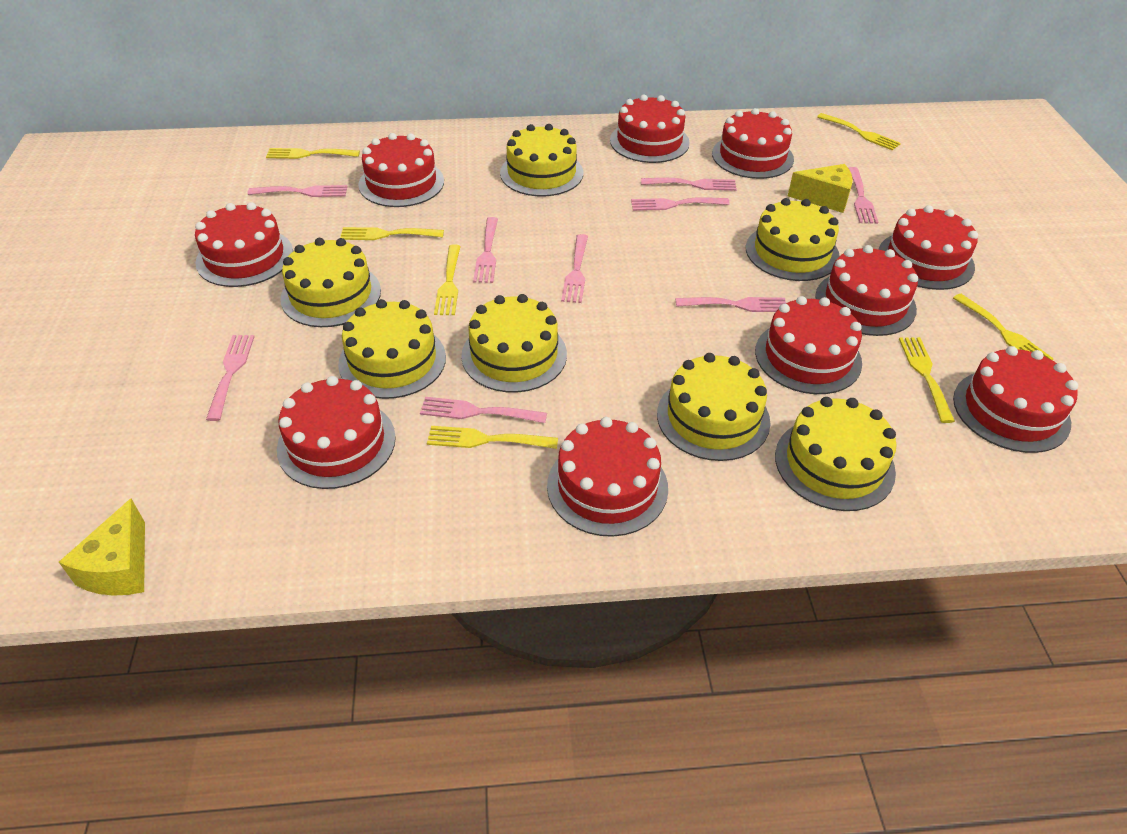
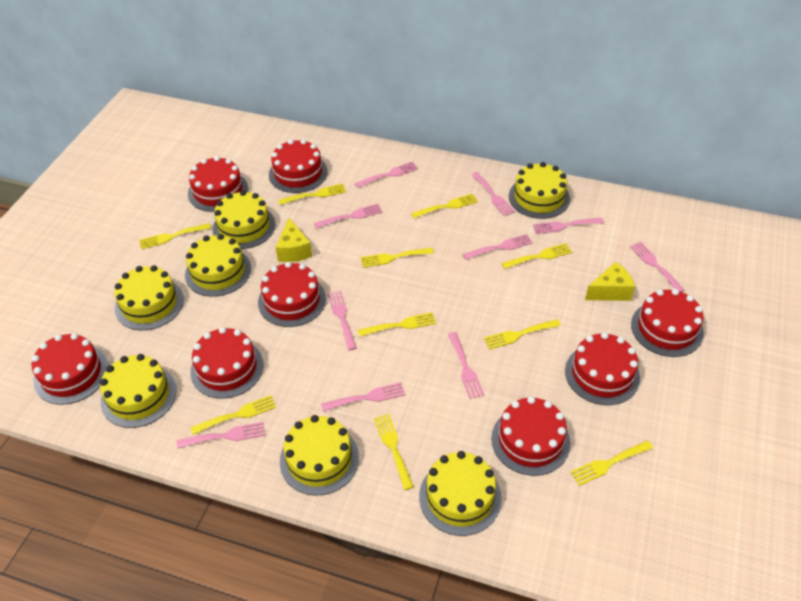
pink fork: [206,335,255,421] [248,185,348,197] [420,397,547,423] [473,217,498,283] [561,234,588,303] [631,197,730,211] [641,178,737,191] [676,297,786,312] [849,167,878,224] = 9 -> [177,422,265,448] [314,204,382,228] [321,382,405,411] [327,291,357,350] [355,162,418,188] [448,332,485,399] [462,234,533,260] [471,172,515,216] [533,218,604,234] [630,242,685,292] = 10
red cake: [195,202,293,287] [277,376,396,489] [358,133,444,207] [547,417,668,537] [610,95,690,163] [712,108,794,179] [755,296,862,394] [815,245,918,336] [878,205,978,290] [953,346,1078,453] = 10 -> [32,333,109,405] [188,156,248,212] [190,327,264,399] [258,262,326,327] [269,139,328,193] [491,396,570,476] [565,332,640,405] [631,289,704,357] = 8
yellow fork: [266,148,360,159] [340,227,444,240] [427,426,558,449] [434,244,461,315] [817,113,901,151] [899,337,955,423] [953,294,1054,360] = 7 -> [139,223,211,249] [190,395,276,435] [278,183,346,205] [358,312,436,336] [361,248,434,268] [374,414,414,490] [411,193,478,218] [484,319,561,350] [501,243,572,269] [570,441,653,486] = 10

